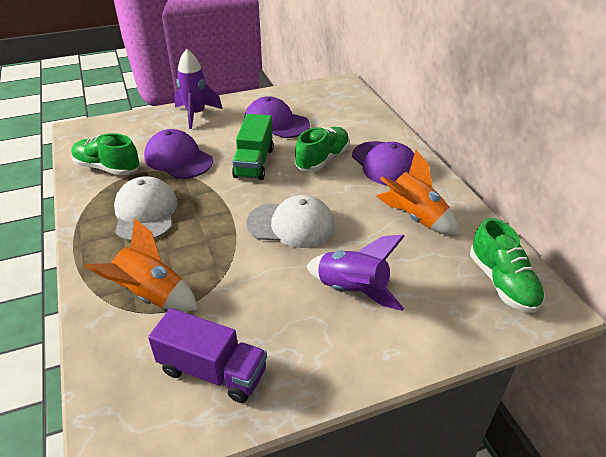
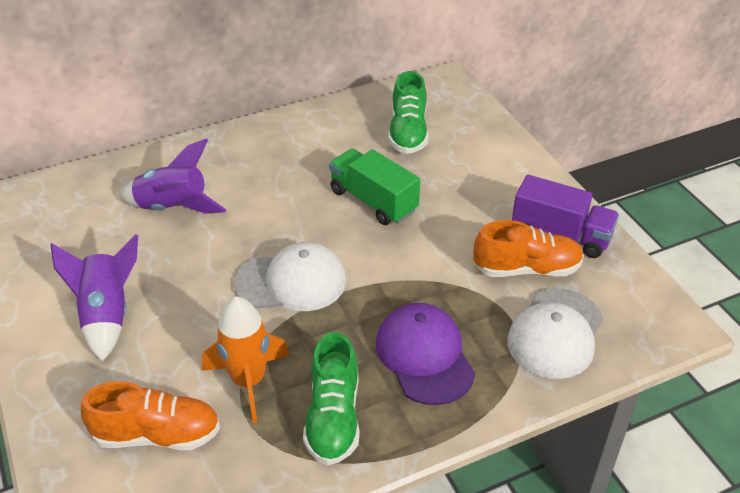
green shoe: [71,133,140,176] [295,127,350,172] [470,218,545,313] = 3 -> [303,332,360,465] [388,71,429,154] = 2
orange rocket: [85,218,198,312] [376,150,459,235] = 2 -> [202,297,290,423] = 1
orange shoe: none = 0 -> [81,381,220,450] [473,220,584,277] = 2
purple cap: [144,129,213,179] [244,96,310,138] [352,141,414,185] = 3 -> [376,303,475,405] = 1

